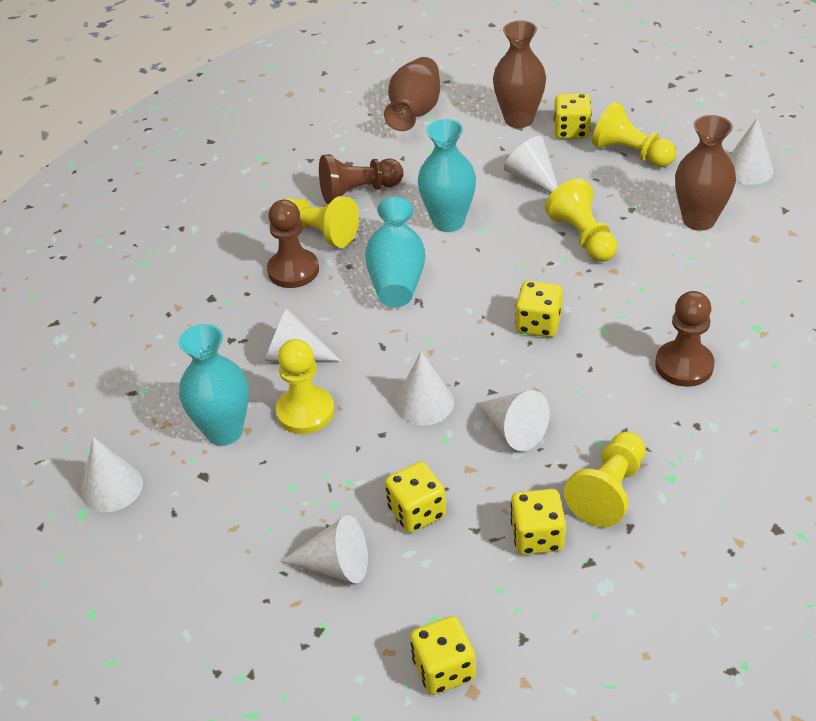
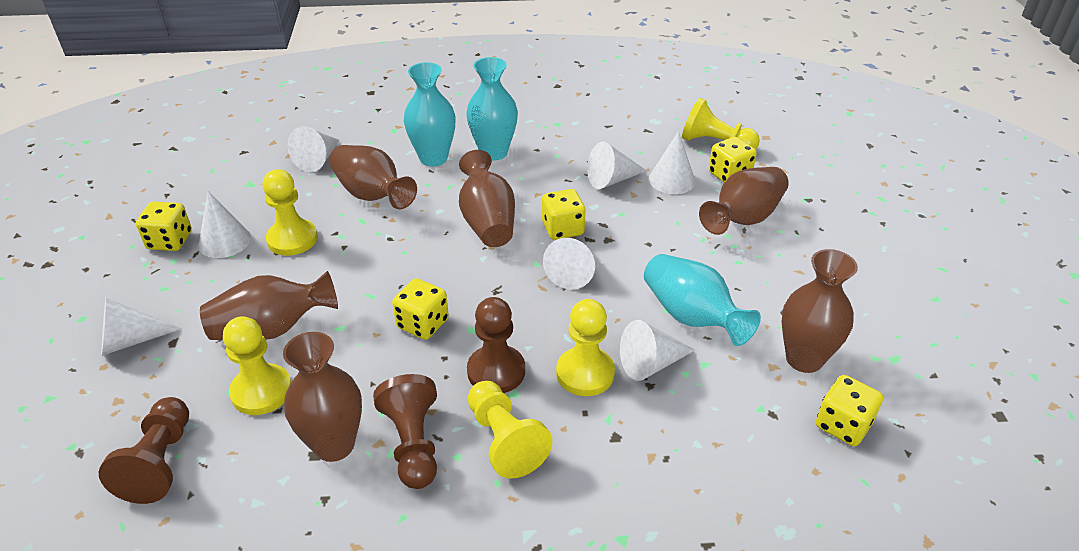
brown vase: [384,57,440,131] [493,21,546,128] [675,115,736,231] = 3 -> [200,271,338,340] [283,332,362,462] [329,145,417,209] [459,150,515,247] [699,167,789,235] [781,249,858,373] = 6

